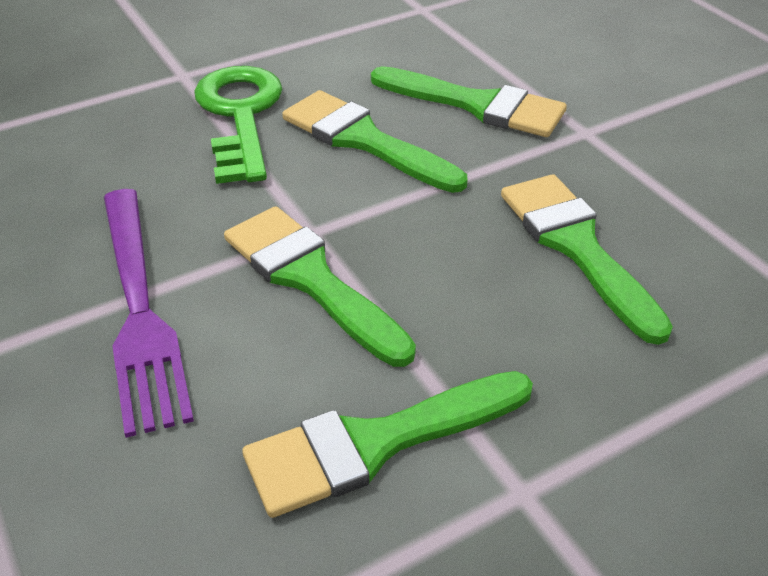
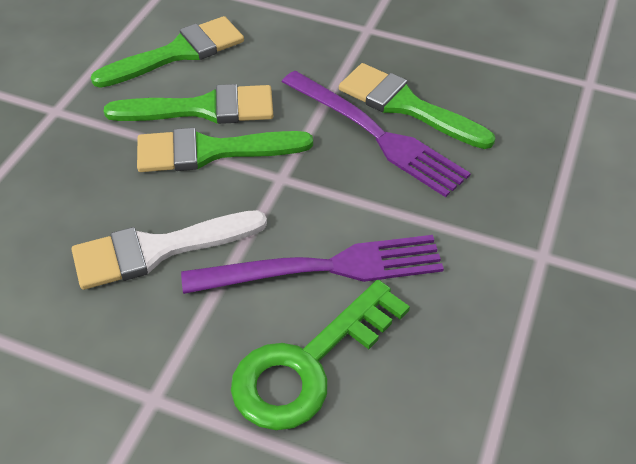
green brush: [224,206,416,367] [242,371,533,518] [282,90,468,193] [371,66,567,137] [501,174,673,345] = 5 -> [91,16,244,88] [104,84,273,124] [137,128,313,172] [339,63,495,149] = 4
purple fork: [104,189,194,438] = 1 -> [181,235,444,294] [282,71,471,197] = 2
white brush: none = 0 -> [71,210,267,290] = 1

